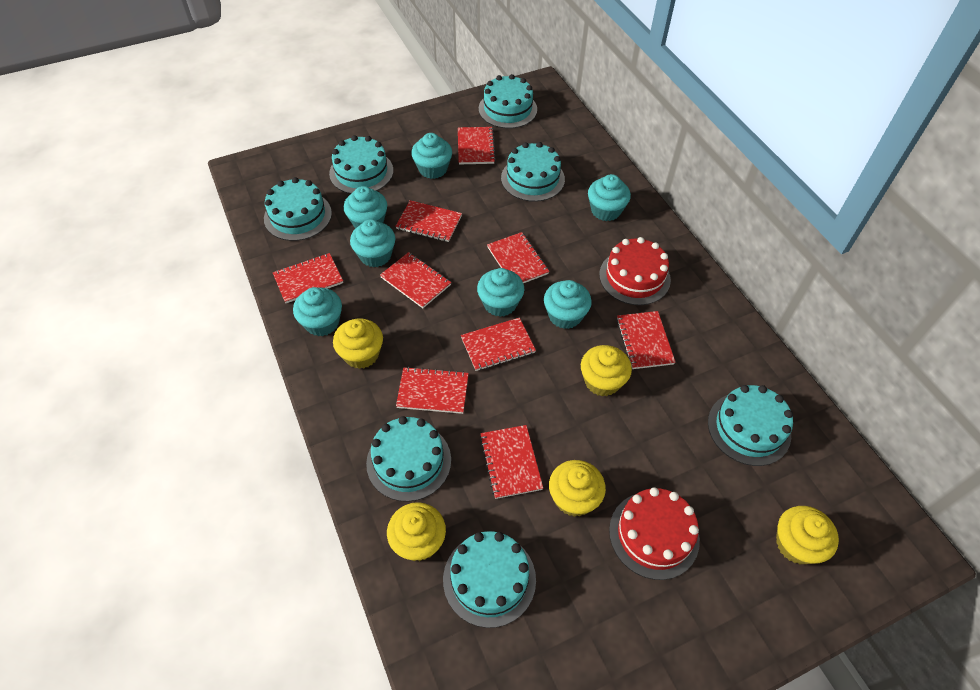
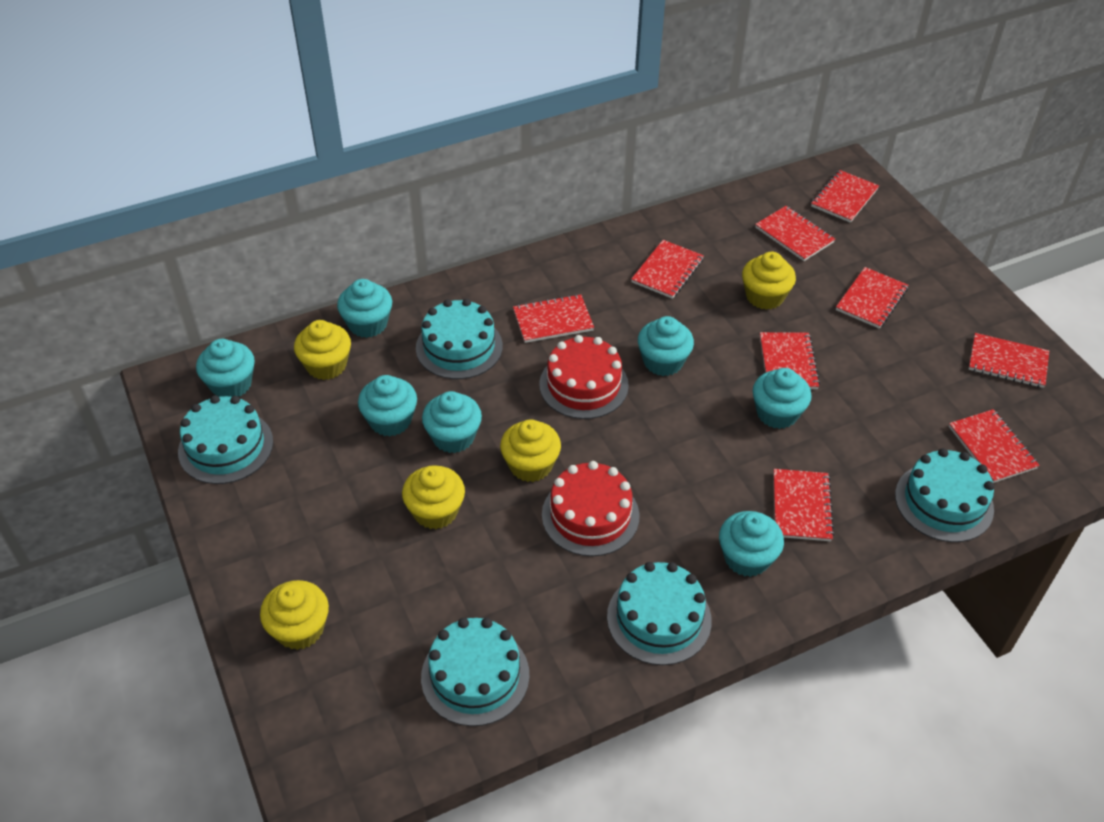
turquoise cake: [264,177,332,241] [329,135,393,194] [366,416,451,502] [443,531,536,628] [479,74,537,129] [501,142,565,202] [708,385,793,466] = 7 -> [178,395,273,484] [416,299,503,379] [421,618,530,726] [607,562,712,665] [895,448,994,542] = 5

